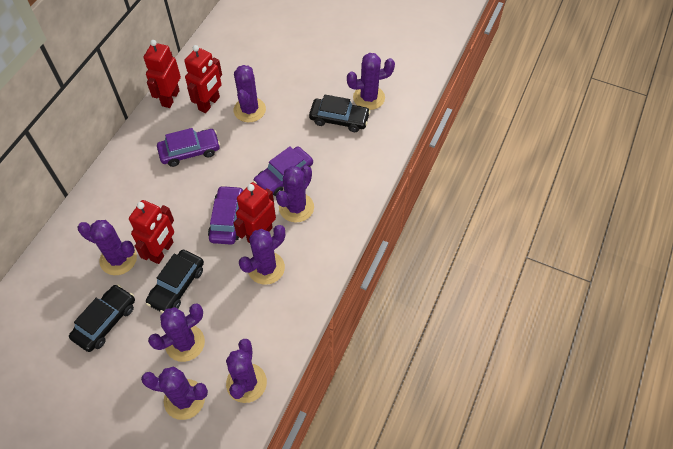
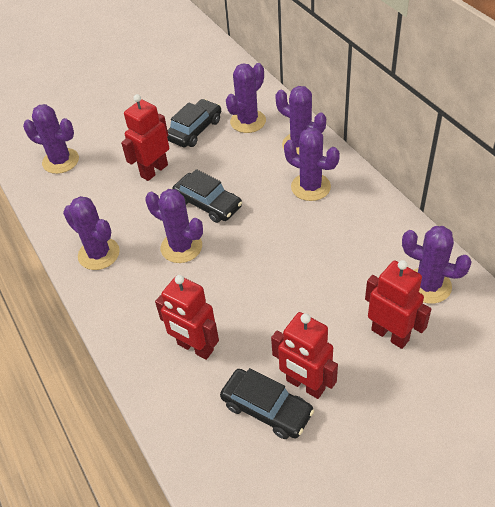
purple cactus: [78,220,137,275] [141,367,208,420] [148,303,205,362] [226,339,267,403] [234,65,266,122] [239,225,285,285] [276,166,314,223] [347,53,395,110] = 8 -> [23,104,79,174] [63,196,120,270] [145,189,203,263] [226,63,266,133] [275,86,326,155] [284,128,340,201] [402,226,472,304] = 7
purple car: [157,128,220,167] [208,185,243,245] [253,146,313,196] = 3 -> none = 0

